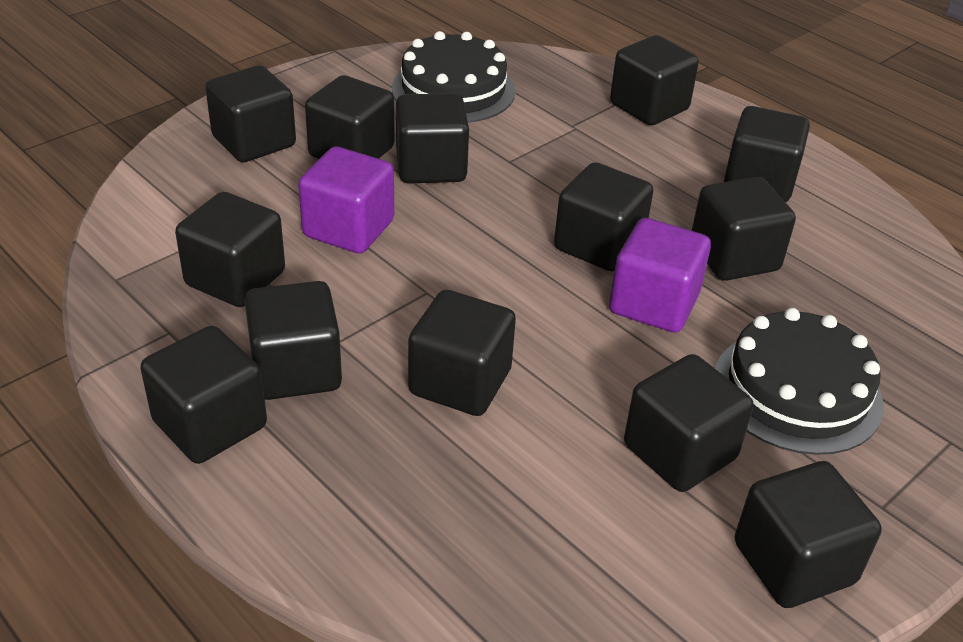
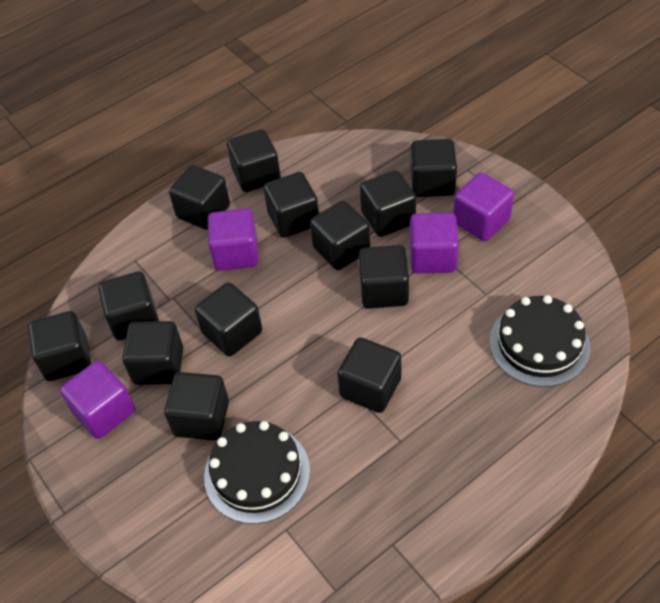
purple cube: [298,147,394,254] [609,218,711,333] = 2 -> [60,361,135,439] [208,208,259,271] [410,213,459,274] [453,172,514,241] = 4

